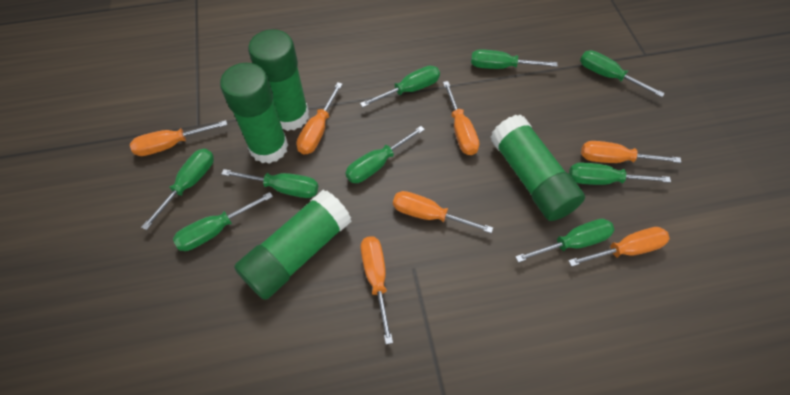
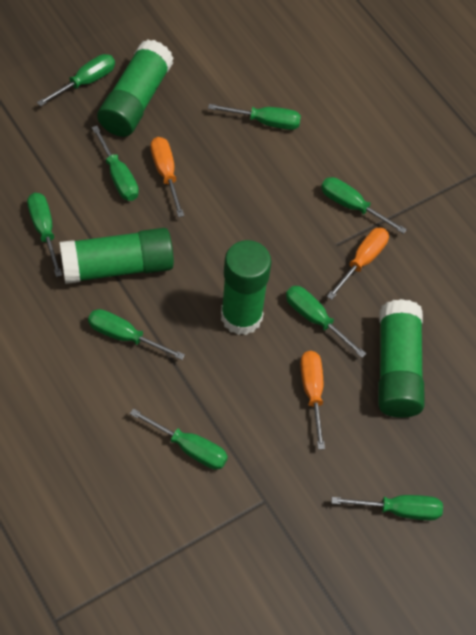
orange screwdriver: [130,120,227,156] [296,82,343,154] [361,236,393,344] [393,191,493,233] [443,81,479,155] [568,227,670,267] [581,141,681,163] = 7 -> [151,137,184,217] [300,351,325,450] [327,228,389,300] = 3

